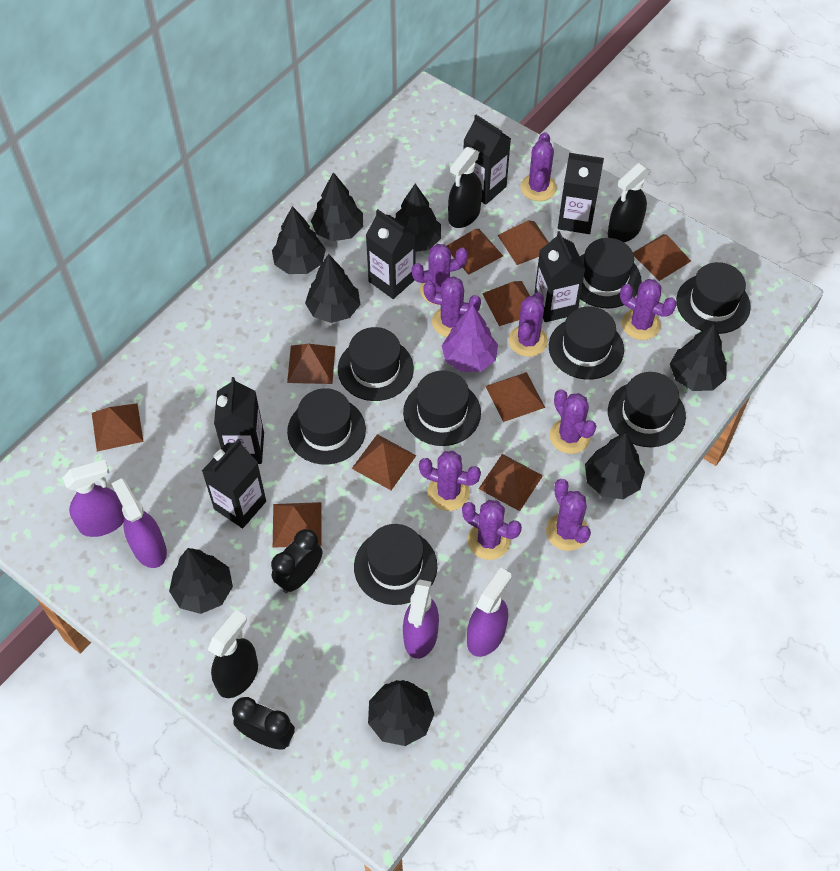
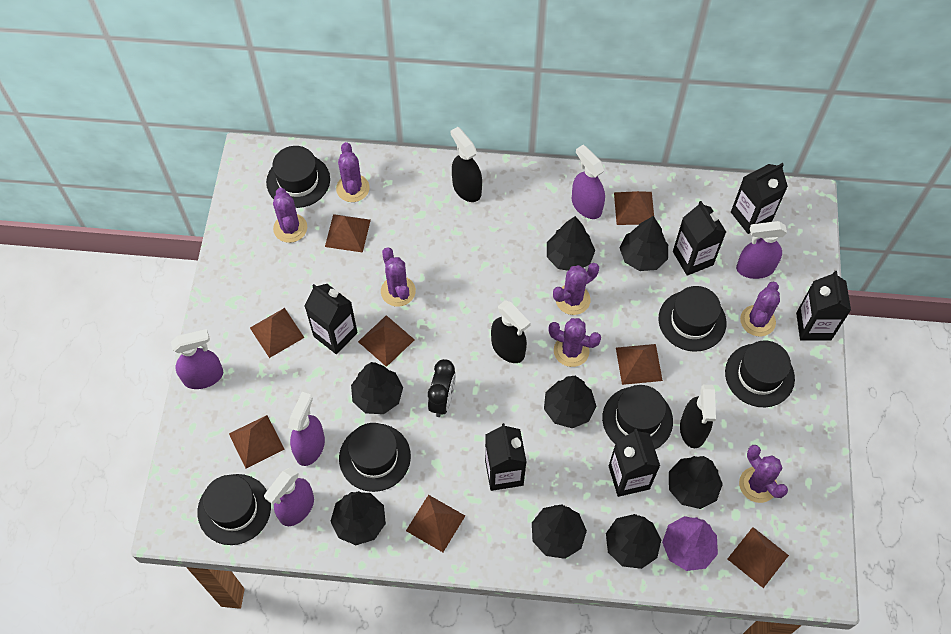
black clock: [232,697,295,750] [271,529,322,593] = 2 -> [428,359,456,417] = 1
black hat: [287,388,366,465] [338,327,414,401] [354,524,437,605] [403,371,481,446] [549,306,624,380] [580,238,642,308] [608,372,686,447] [676,262,751,334] = 8 -> [197,474,271,545] [266,146,330,208] [339,423,411,492] [602,385,673,449] [658,286,727,352] [725,340,795,407] = 6
brown pyramid: [92,403,144,451] [273,502,322,548] [287,344,335,384] [352,434,417,490] [447,229,503,275] [478,454,543,511] [482,281,530,326] [485,372,545,422] [498,220,549,265] [633,234,691,281] = 10 -> [229,415,284,468] [250,308,305,358] [325,214,371,253] [358,315,415,367] [406,495,465,552] [614,191,654,225] [616,344,663,385] [728,527,789,588] = 8
purple cactus: [412,244,468,305] [419,451,481,511] [424,276,481,337] [462,500,522,560] [509,292,548,357] [521,132,557,201] [546,479,591,551] [550,389,596,454] [620,279,677,340] = 9 -> [273,187,307,243] [336,142,369,202] [381,247,416,307] [548,318,601,367] [553,263,599,315] [739,445,788,503] [740,282,780,336] = 7
purple spray bottle: [63,460,125,537] [111,478,167,568] [403,580,439,659] [467,568,511,657] = 4 -> [171,329,223,389] [264,467,314,526] [288,392,325,466] [572,145,605,219] [736,221,787,279] = 5

